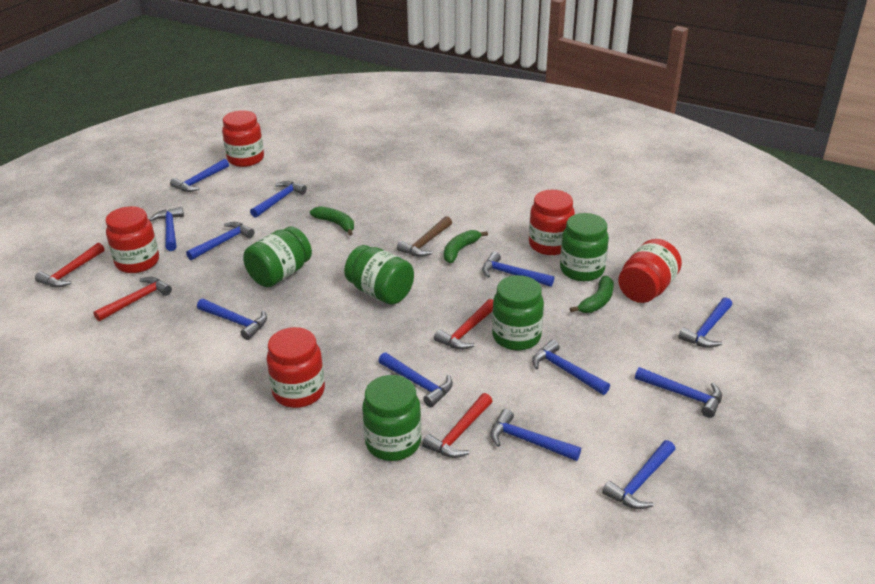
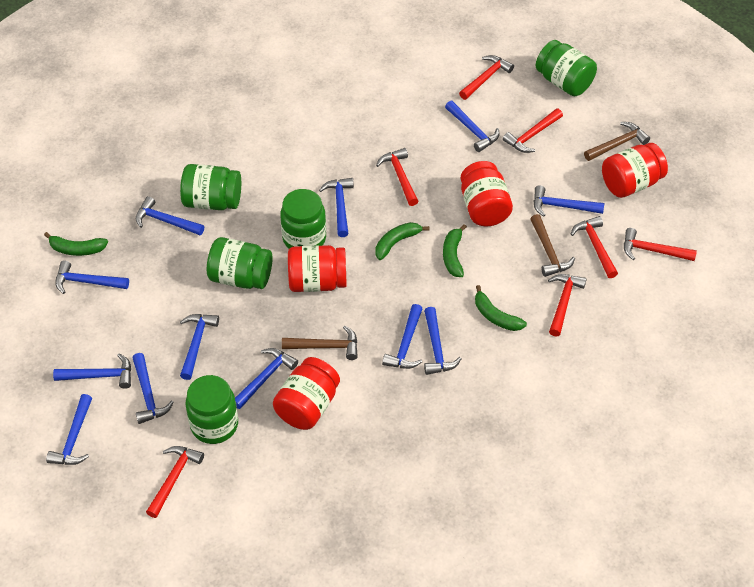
brown hammer: [397,216,452,257] = 1 -> [282,326,358,360] [530,214,575,277] [584,122,650,161] = 3
green banana: [310,206,354,236] [444,230,488,263] [570,276,614,313] = 3 -> [44,232,108,256] [376,222,429,260] [443,224,467,277] [475,285,527,331] = 4
red hammer: [35,243,105,287] [93,277,172,321] [422,393,492,458] [434,299,493,350] = 4 -> [146,446,204,518] [376,148,418,206] [459,55,514,100] [503,108,563,153] [548,274,587,337] [571,216,618,278] [624,228,697,261] = 7
red jar: [105,206,159,273] [222,110,264,167] [266,327,325,408] [529,190,575,255] [618,239,682,303] = 5 -> [273,357,340,430] [288,245,347,292] [461,161,513,226] [602,143,668,198] = 4

